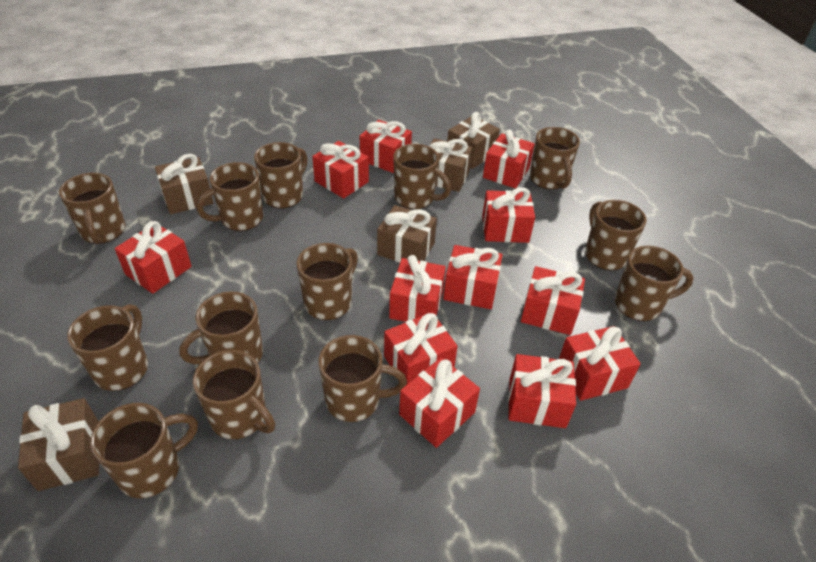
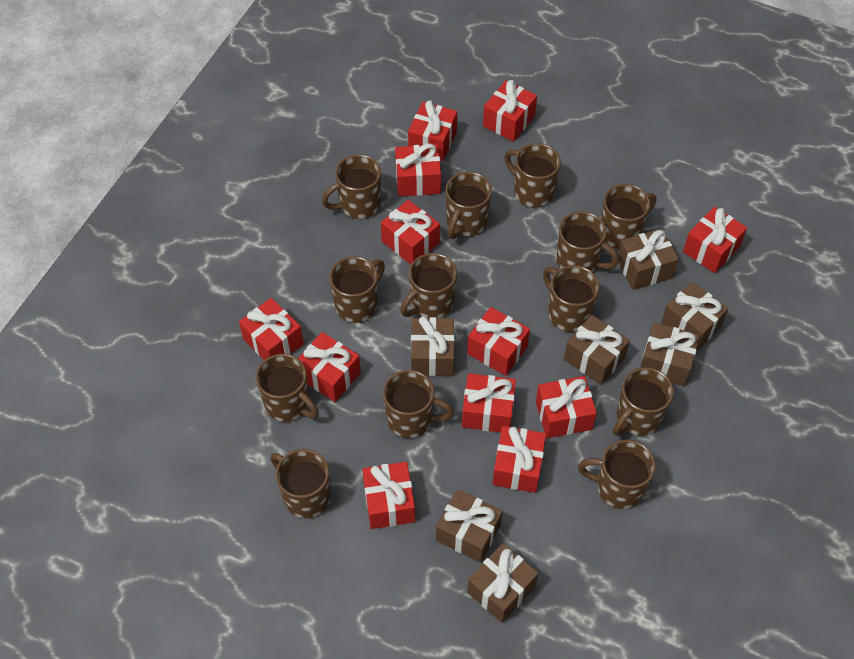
brown gift: [18,398,99,491] [155,154,214,214] [377,205,437,263] [429,138,472,192] [447,112,500,169] = 5 -> [411,316,455,376] [436,489,503,563] [467,543,539,623] [564,315,630,385] [618,229,679,290] [640,322,700,387] [661,282,729,351] = 7

